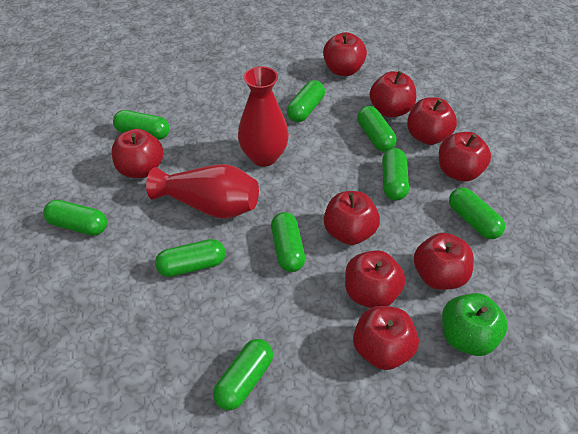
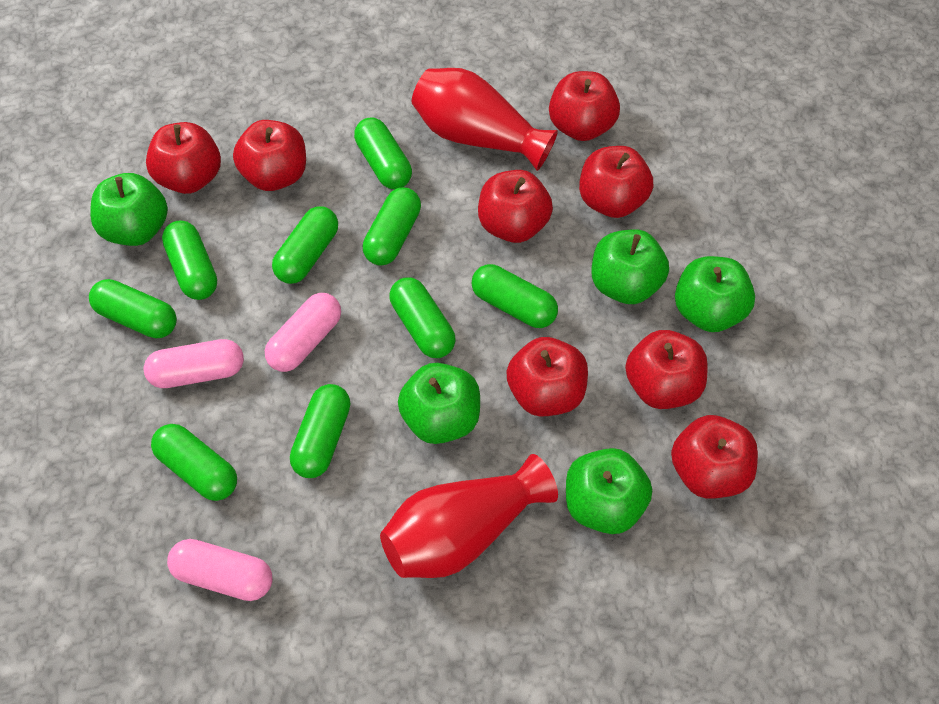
green apple: [442,293,508,356] = 1 -> [90,173,168,246] [398,363,480,444] [566,448,652,534] [591,229,669,304] [675,256,755,332] = 5
pink capsule: none = 0 -> [144,339,244,388] [167,539,273,601] [265,293,341,372] = 3
red apple: [112,129,164,178] [323,32,367,76] [324,191,380,245] [345,250,406,308] [353,306,419,370] [370,71,416,117] [407,97,457,145] [414,233,474,290] [439,132,491,181] = 9 -> [146,122,221,194] [233,120,306,191] [478,170,553,243] [506,337,588,416] [549,71,620,141] [579,146,653,218] [625,330,707,409] [671,415,758,498] = 8

